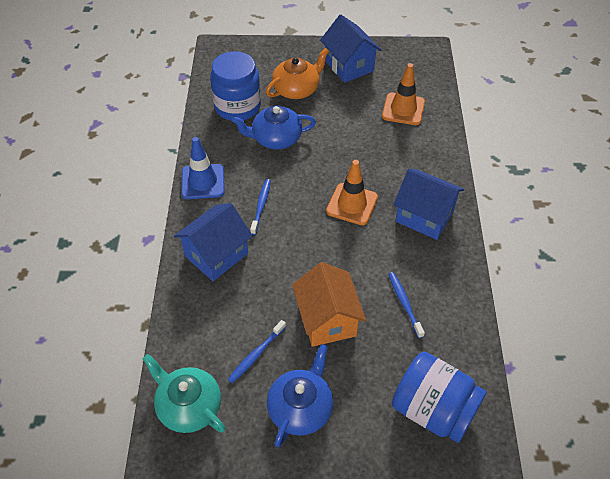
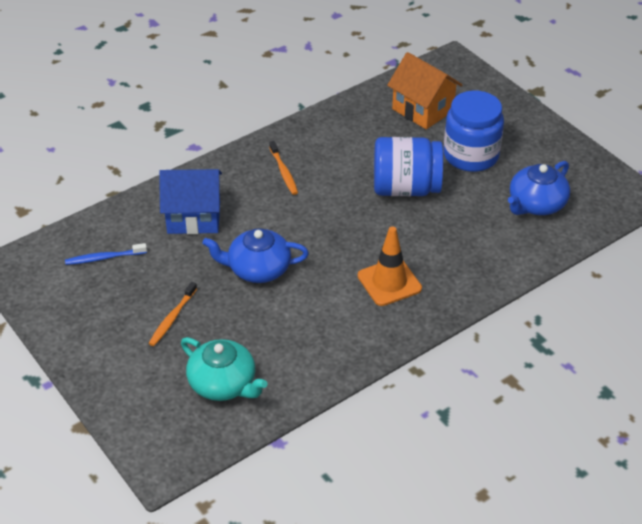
blue house: [174,203,253,281] [320,15,382,83] [393,169,464,240] = 3 -> [159,169,222,234] = 1
blue toothbrush: [228,320,286,383] [250,179,271,235] [388,272,425,338] = 3 -> [65,243,147,265] = 1
blue traffic cone: [181,137,225,199] = 1 -> none = 0
orange teapot: [266,48,329,99] = 1 -> none = 0
orange toothbrush: none = 0 -> [148,282,197,346] [269,141,298,195] = 2
orange traffic cone: [326,160,378,225] [382,63,425,125] = 2 -> [358,226,422,306] = 1

